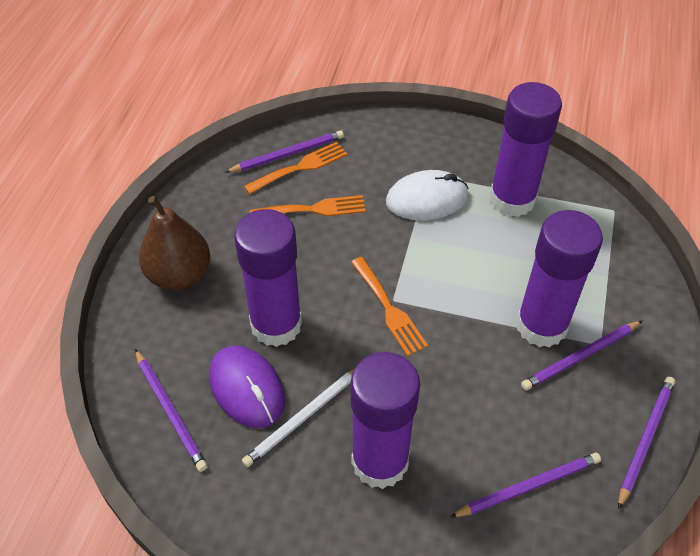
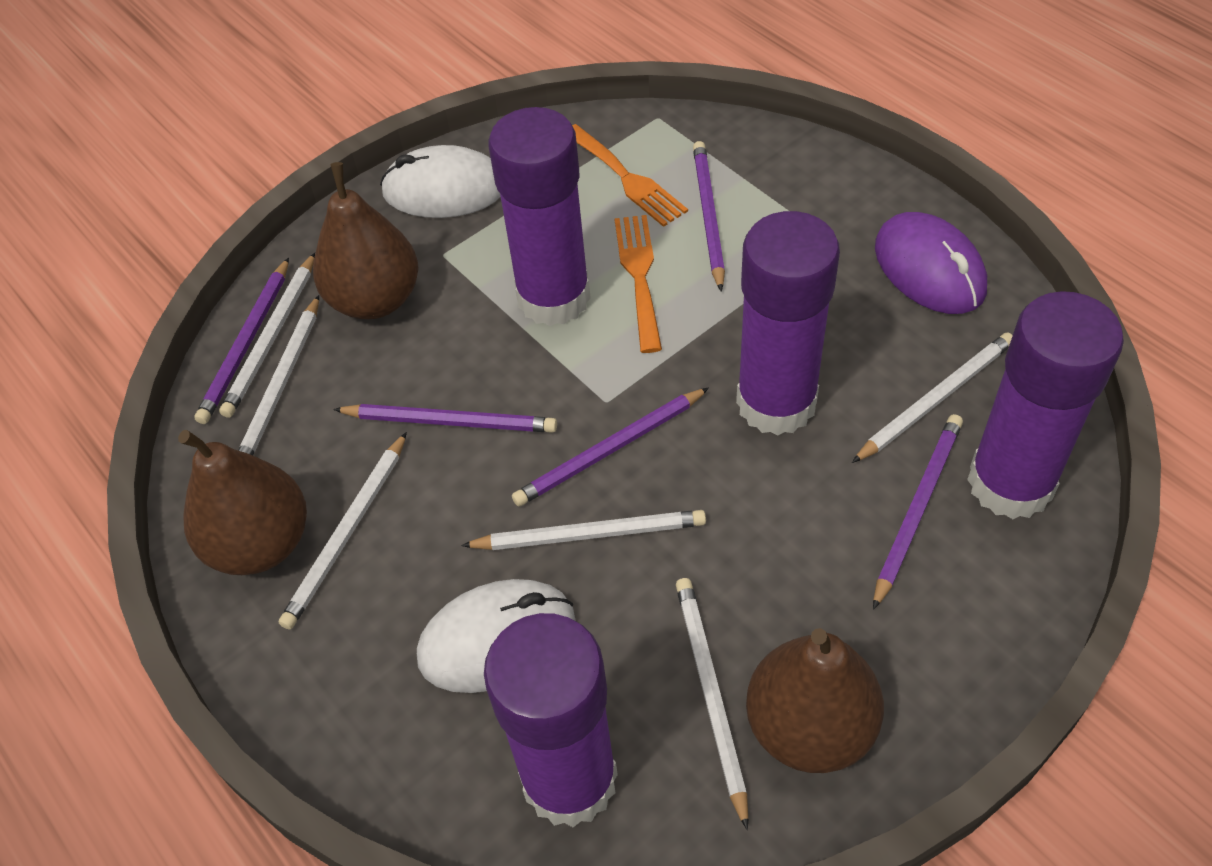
brown pear: [139,196,210,290] = 1 -> [178,430,307,575] [313,162,419,319] [746,628,884,773] = 3
orange fork: [244,142,347,194] [250,195,366,216] [351,257,428,356] = 3 -> [572,124,688,227] [614,215,662,353] = 2
white mouse: [386,170,469,220] = 1 -> [380,145,500,218] [417,579,575,693] = 2
white pencil: [242,369,354,467] = 1 -> [219,253,315,418] [238,295,319,455] [279,432,407,630] [461,510,706,550] [676,578,748,830] [852,332,1013,463] = 6

